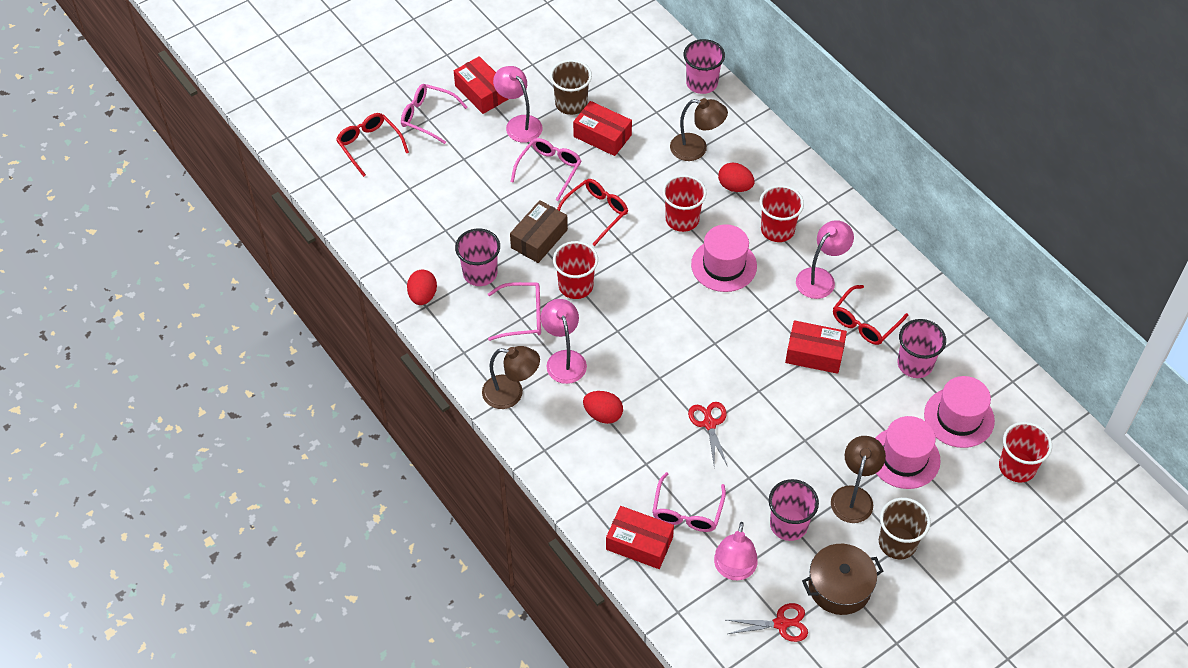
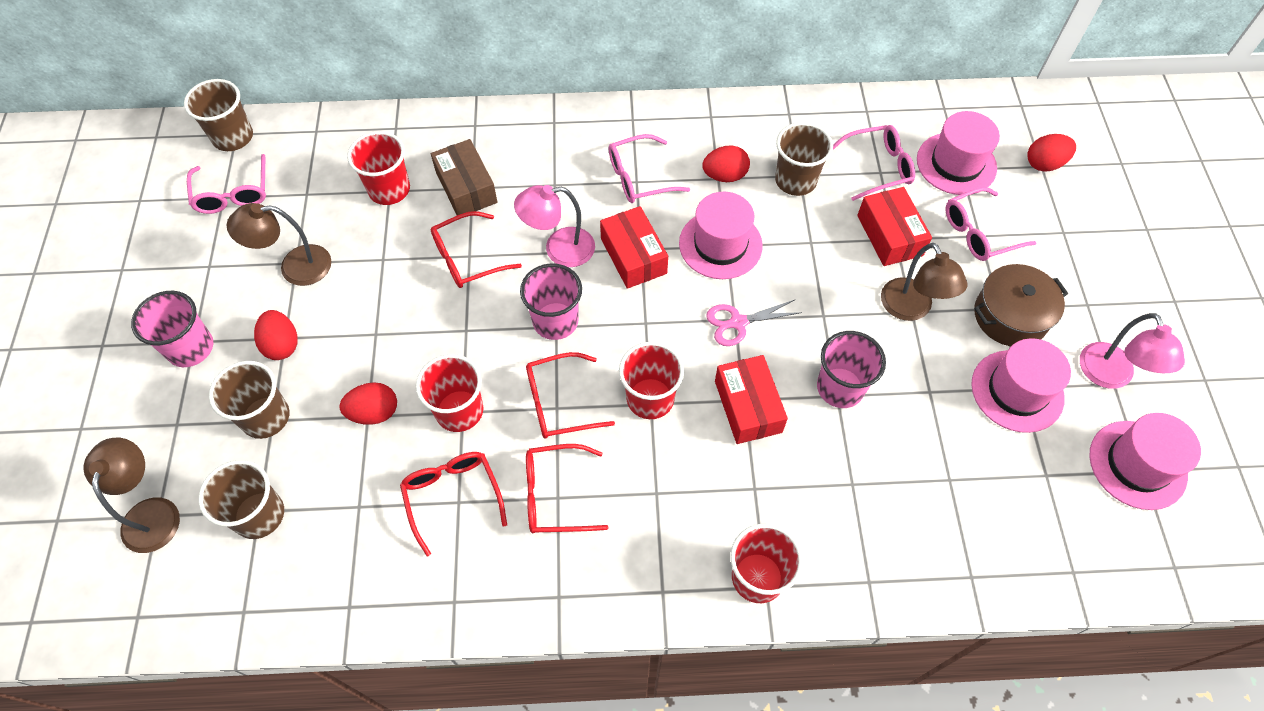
brown cup: [550,60,592,115] [879,498,931,559] = 2 -> [184,79,253,151] [198,460,284,539] [209,361,289,439] [775,122,833,196] = 4
pink cup: [455,228,500,286] [683,39,725,94] [769,479,819,541] [897,319,946,378] = 4 -> [131,291,213,367] [520,263,582,340] [817,331,886,408] = 3
pink hat: [691,224,757,292] [875,416,941,489] [924,376,995,448] = 3 -> [679,192,763,279] [917,111,1000,195] [971,338,1071,433] [1089,413,1201,510] = 4
pink lamp: [493,66,542,143] [541,299,587,384] [714,522,757,580] [796,220,854,299] = 4 -> [514,185,595,267] [1080,313,1185,389] = 2
pink scissors: none = 0 -> [706,299,802,346] = 1
red box: [454,56,508,114] [573,101,632,156] [606,506,674,569] [785,321,847,374] = 4 -> [600,206,668,289] [715,355,788,444] [857,187,932,266] = 3
red egg: [407,270,437,305] [583,391,623,424] [718,163,755,192] = 3 -> [254,310,297,360] [340,382,397,425] [702,145,750,182] [1027,134,1076,172] = 4
red glasses: [336,113,409,177] [557,179,628,246] [833,285,908,345] = 3 -> [400,452,507,556] [431,211,522,288] [526,352,615,439] [526,444,609,533] = 4
red scissors: [688,402,728,467] [727,603,808,642] = 2 -> none = 0

